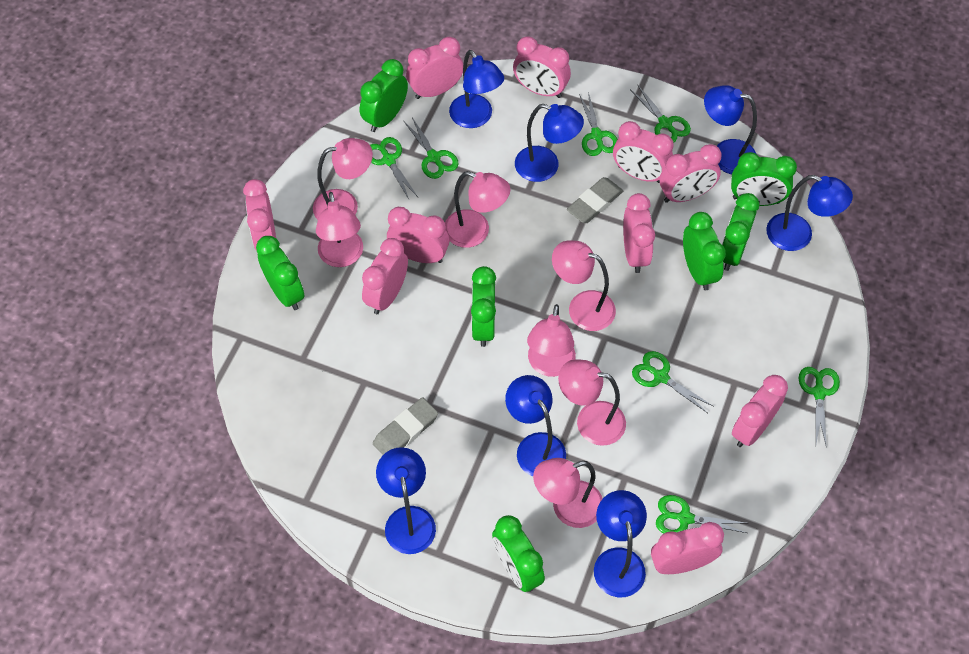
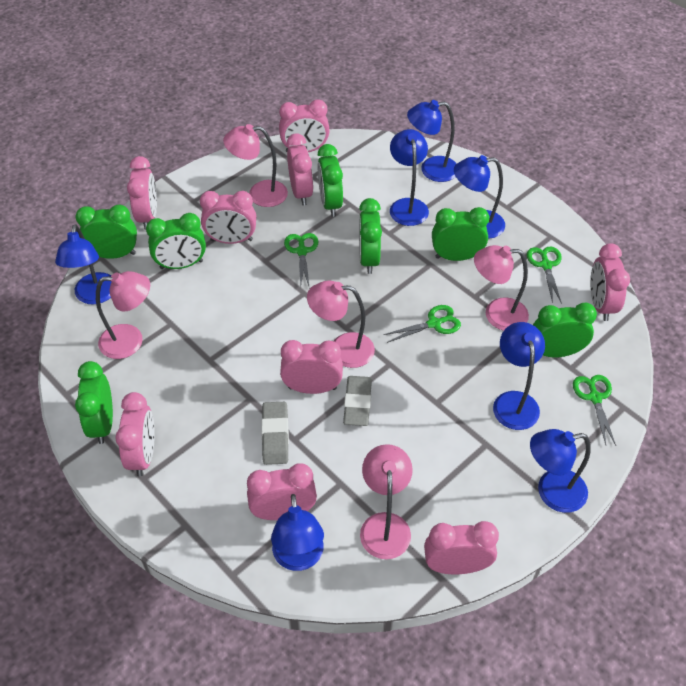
green scissors: [370,137,418,199] [404,117,458,179] [579,92,618,156] [630,86,691,143] [632,351,714,413] [656,495,747,534] [799,367,840,448] = 7 -> [284,233,318,289] [383,305,461,343] [527,247,562,304] [573,375,616,445] = 4
pink clock: [243,179,276,251] [362,238,408,314] [387,207,449,263] [406,37,463,99] [513,36,571,98] [613,121,674,183] [623,193,655,273] [651,522,724,574] [660,144,722,203] [732,375,788,447] = 10 -> [115,392,155,476] [127,156,157,230] [200,191,256,244] [247,463,317,520] [279,99,330,152] [280,340,343,394] [287,133,313,205] [424,521,499,574] [590,243,630,321] = 9
pink lamp: [313,138,373,220] [316,192,363,267] [445,171,510,248] [527,304,576,377] [533,458,603,528] [552,240,616,331] [558,359,626,446] = 7 -> [96,271,150,359] [223,124,288,207] [307,280,375,368] [360,444,413,559] [474,245,529,331] = 5

